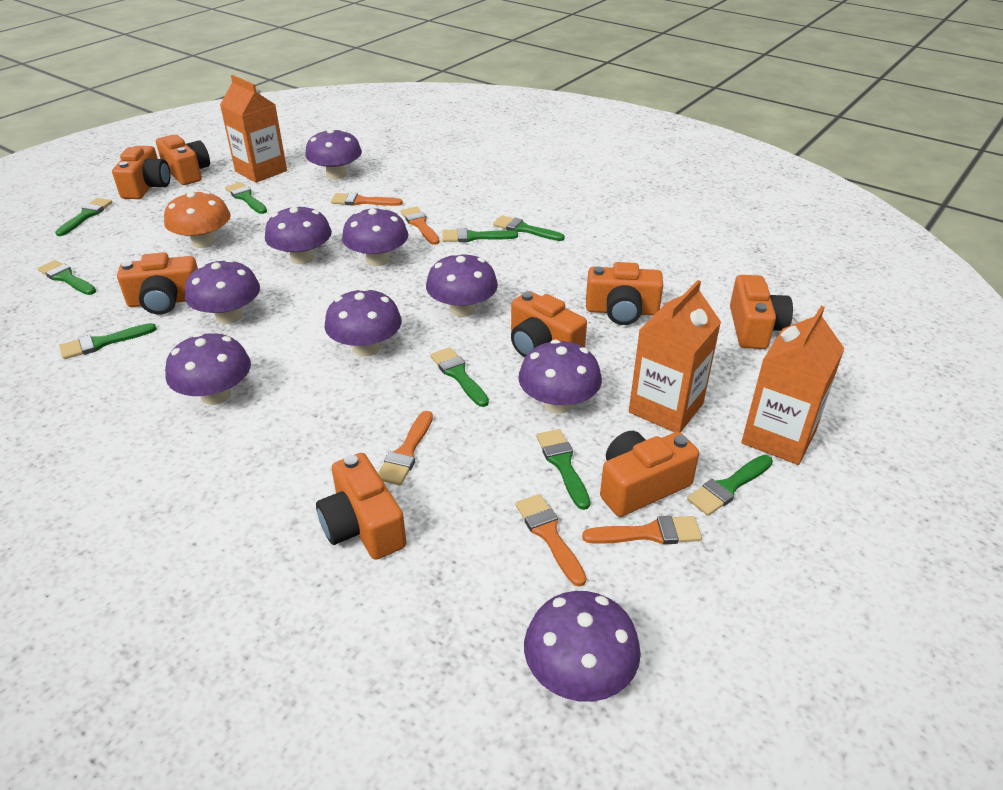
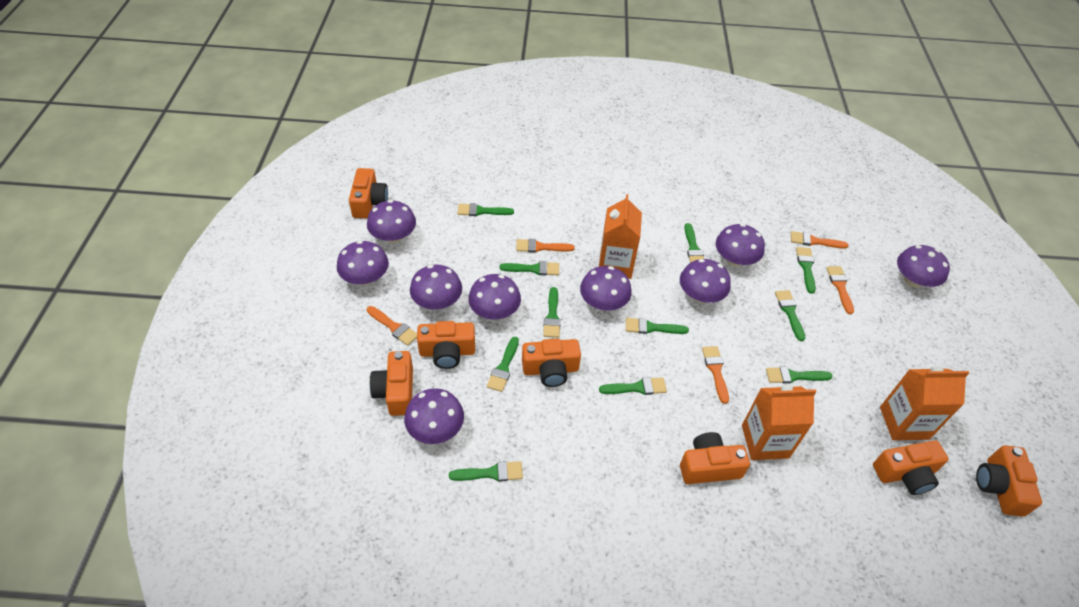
green brush: [38,260,96,295] [55,198,112,236] [59,323,157,359] [225,182,267,214] [430,347,489,407] [442,228,518,242] [493,215,565,241] [536,429,590,510] [687,455,773,516] = 9 -> [449,461,523,482] [458,203,514,216] [487,337,519,392] [500,261,559,276] [543,287,561,338] [599,377,667,395] [626,318,689,334] [684,223,704,263] [766,367,833,384] [775,290,805,341] [796,247,816,294] = 11
orange camera: [112,146,170,199] [117,252,198,315] [156,135,210,185] [316,453,407,560] [511,291,587,357] [586,262,663,325] [600,431,699,517] [730,275,793,349] = 8 -> [349,168,388,218] [370,351,413,416] [417,321,475,369] [522,339,581,387] [680,432,750,484] [873,440,948,495] [976,445,1042,517] = 7
orange mushroom: [164,191,231,248] = 1 -> none = 0

